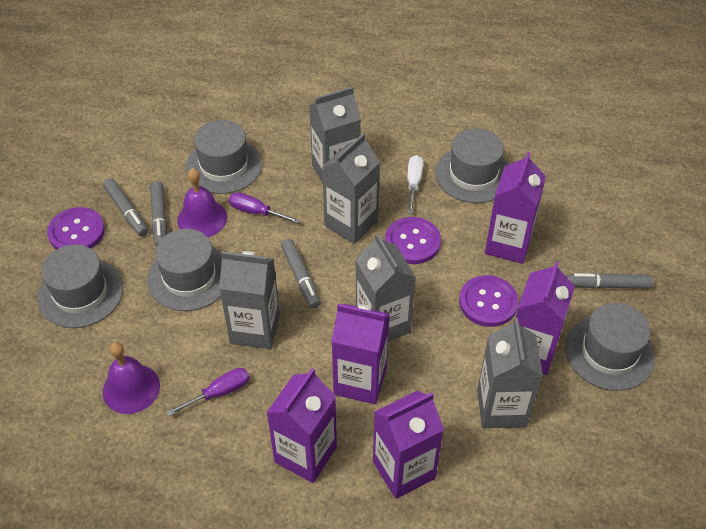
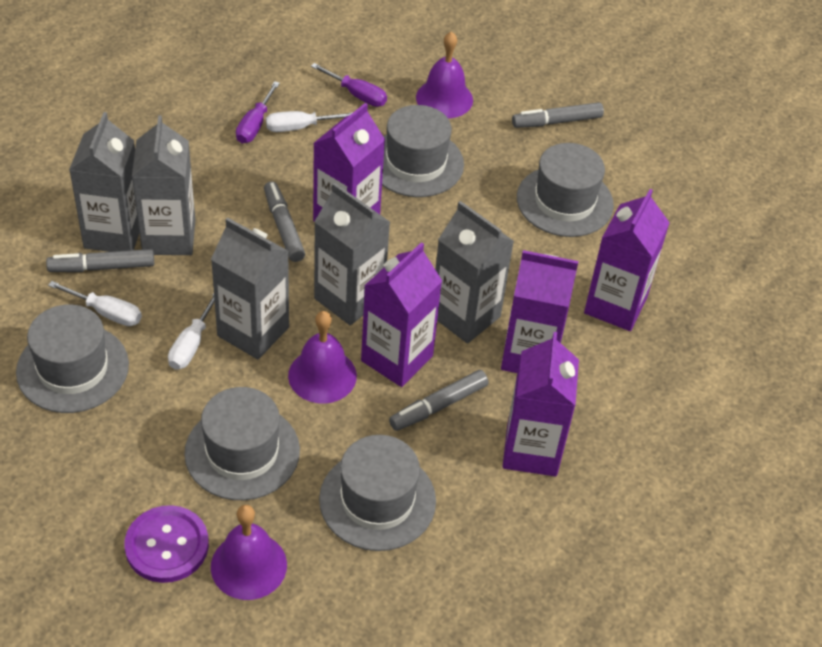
purple bell: [103,342,160,414] [177,168,227,237] = 2 -> [211,505,287,600] [288,311,357,404] [416,31,473,118] = 3
purple button: [47,207,105,250] [385,217,441,264] [459,275,518,327] = 3 -> [124,505,209,583] = 1
white screwdriver: [407,155,423,214] = 1 -> [48,281,142,326] [168,293,215,370] [266,111,352,132] = 3

